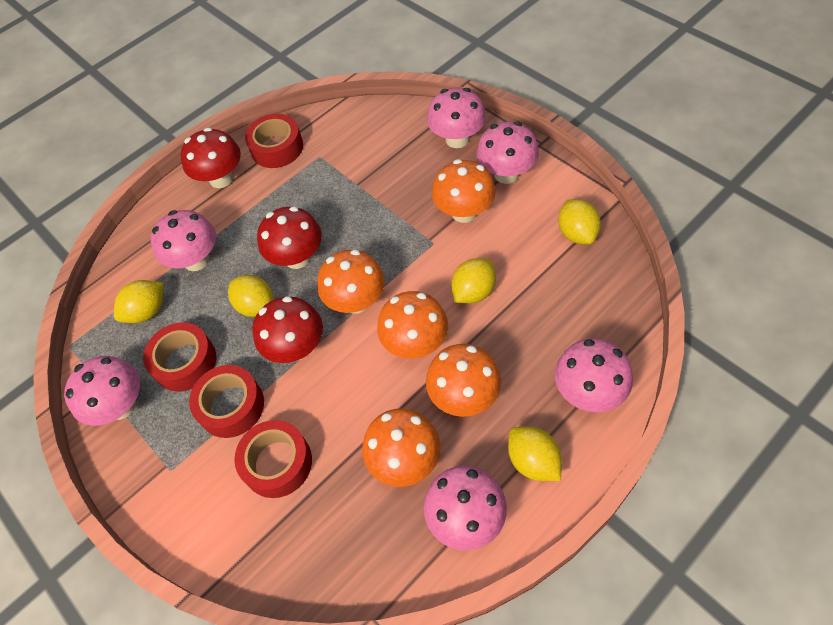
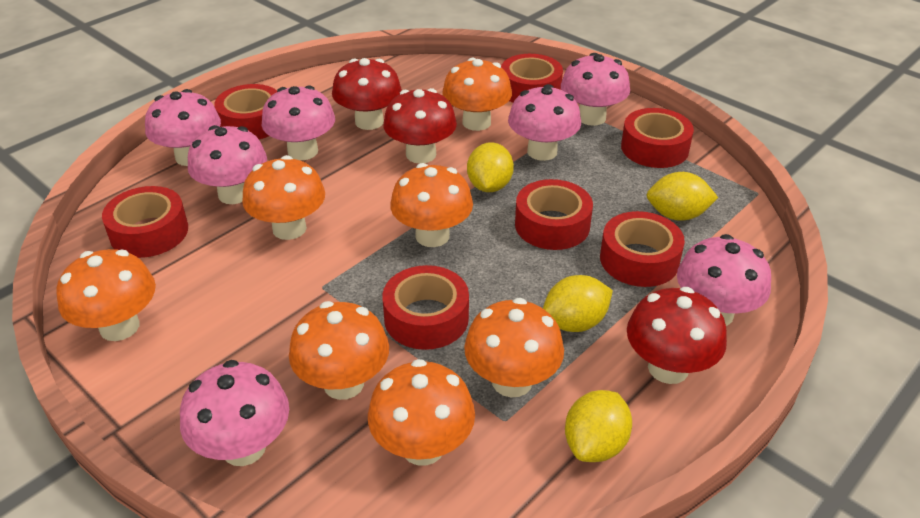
orange mushroom: [317,250,385,314] [362,408,440,487] [377,291,448,358] [426,344,501,417] [432,159,496,223] = 5 -> [56,249,156,341] [242,155,325,240] [289,301,389,400] [368,359,475,466] [390,163,473,247] [442,58,512,131] [464,298,564,397] = 7
pink mushroom: [64,356,140,426] [151,210,216,271] [424,466,507,551] [427,87,486,148] [476,121,539,184] [555,338,633,412] = 6 -> [145,89,221,166] [180,360,289,466] [188,125,267,204] [262,85,335,160] [508,84,581,161] [561,53,630,126] [677,234,771,326] = 7
red tape: [143,322,216,392] [189,365,264,438] [234,420,312,498] [245,114,303,168] = 4 -> [102,186,188,258] [214,84,277,139] [382,265,469,350] [501,54,563,103] [515,179,593,250] [600,211,685,287] [621,108,694,168] = 7
yellow lemon: [114,280,164,323] [228,275,274,317] [451,258,496,304] [508,426,562,481] [558,199,601,244] = 5 -> [467,142,514,192] [543,275,613,332] [565,390,632,462] [647,172,718,221] = 4

